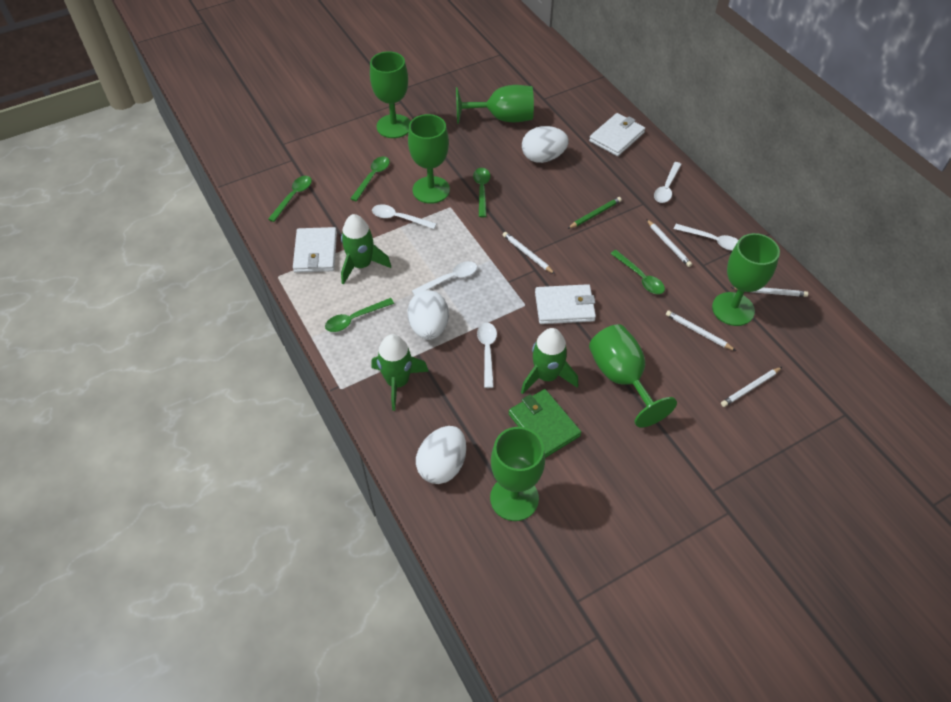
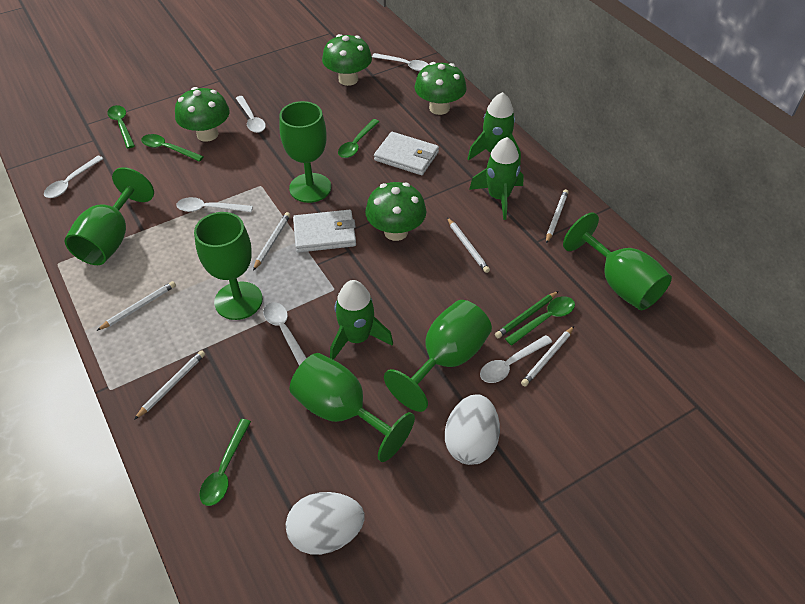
green mushroom: none = 0 -> [175,87,230,142] [322,34,372,86] [365,182,426,241] [414,62,467,115] = 4
green wallet: [508,389,581,458] = 1 -> none = 0
white egg: [408,290,449,340] [416,426,466,484] [522,126,569,163] = 3 -> [286,492,365,555] [445,394,500,465] = 2
white pencil: [503,232,555,274] [646,219,692,267] [666,310,736,351] [721,367,782,407] [731,287,808,297] = 5 -> [96,281,176,331] [134,350,205,420] [253,212,290,271] [447,217,490,273] [521,326,574,387] [546,189,569,244] = 6
white spoon: [372,205,437,229] [412,261,477,296] [477,323,497,388] [654,162,682,203] [674,224,738,250] = 5 -> [44,156,104,198] [176,197,253,212] [236,96,266,133] [263,302,306,366] [372,53,429,71] [480,335,552,383] = 6
white wallet: [293,227,337,273] [535,284,596,324] [589,113,645,156] = 3 -> [293,210,356,253] [374,132,439,175] = 2

